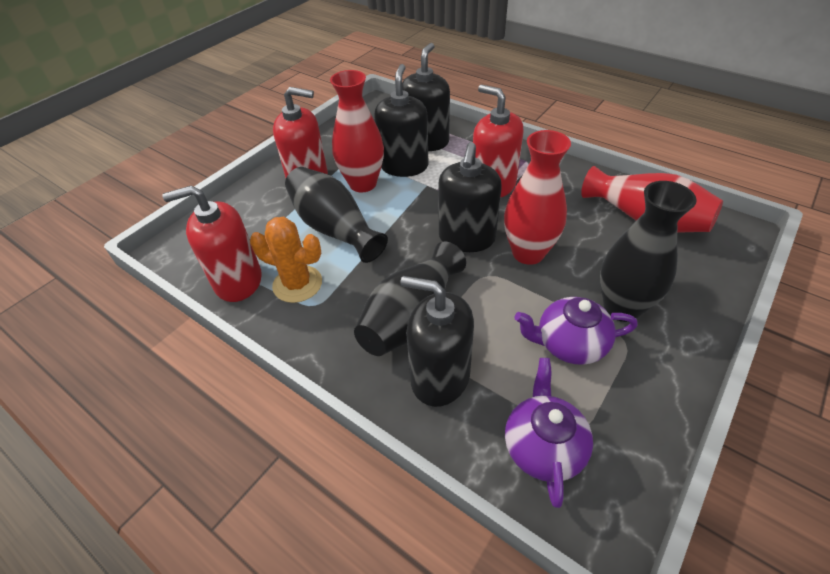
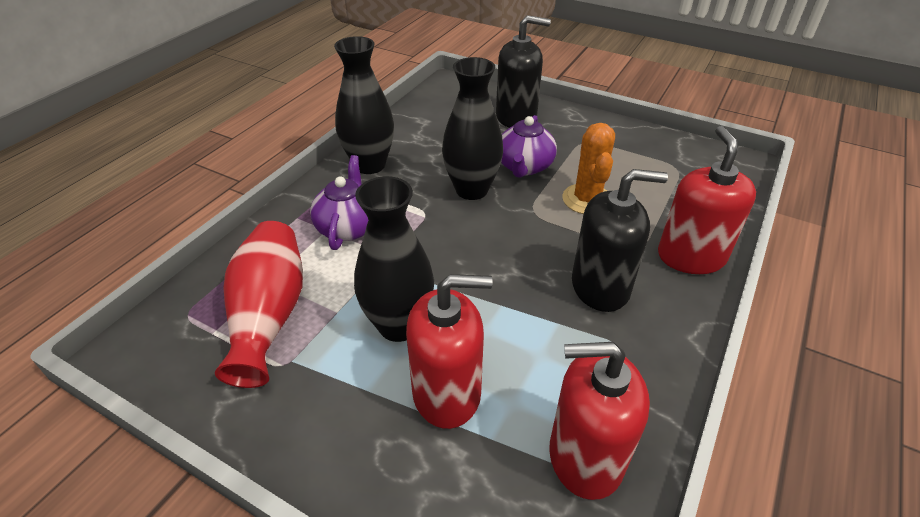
black soap dispenser: [374,64,429,177] [400,276,474,407] [402,43,450,151] [438,142,502,252] = 4 -> [496,15,551,128] [572,169,668,312] = 2
red vase: [330,70,384,192] [504,130,571,265] [581,166,723,232] = 3 -> [215,221,303,388] = 1

